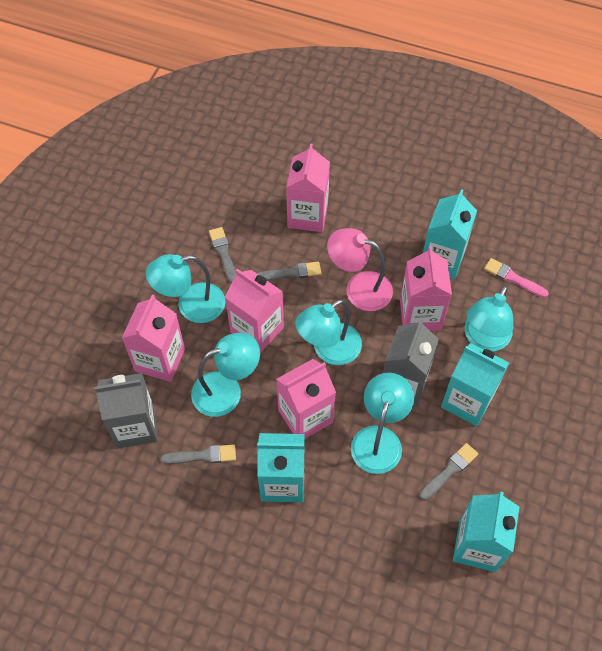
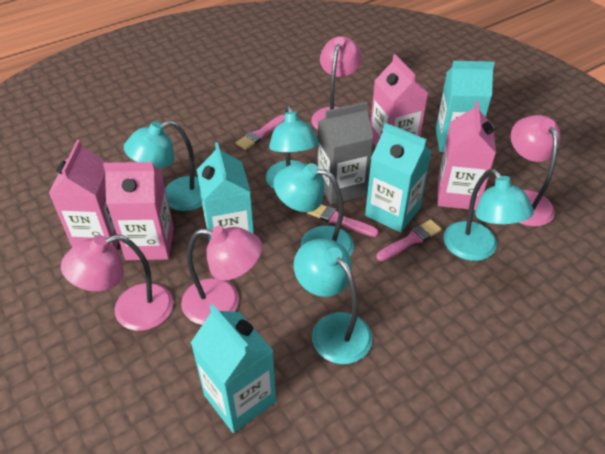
grey brush: [161,444,236,464] [209,227,236,283] [257,261,322,281] [419,443,478,500] = 4 -> none = 0
grey carton: [94,373,158,448] [383,319,439,406] = 2 -> [317,102,374,205] = 1
pink brush: [484,258,549,298] = 1 -> [236,115,285,150] [307,204,379,237] [376,219,442,261] = 3
pink carton: [122,295,185,382] [225,269,284,353] [276,359,336,439] [286,144,330,232] [400,246,452,331] = 5 -> [49,140,119,249] [103,162,174,260] [370,54,428,146] [438,101,496,210] = 4
pink lamp: [327,228,393,311] = 1 -> [61,235,174,331] [181,226,262,325] [311,36,362,130] [511,115,561,226] = 4

